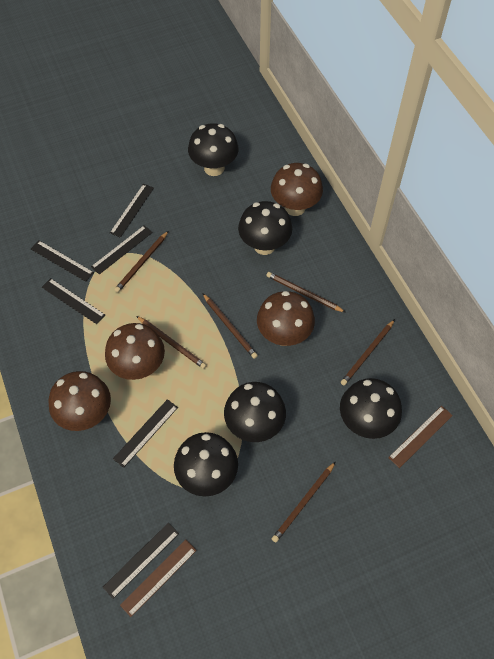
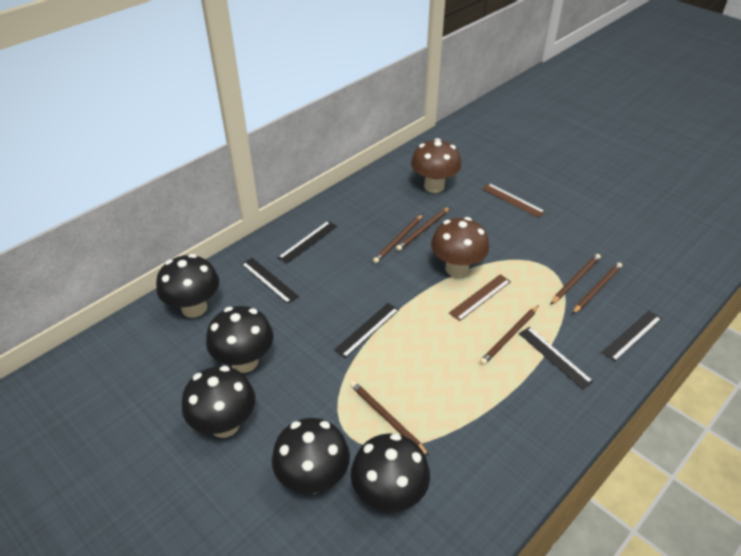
black ruler: [31,241,94,282] [42,278,105,324] [91,225,153,274] [103,523,179,599] [110,184,154,238] [113,399,178,468] = 6 -> [241,258,299,304] [278,221,337,264] [334,303,399,358] [519,327,594,389] [602,311,662,362] = 5
brown mushroom: [49,371,111,431] [105,323,165,380] [257,291,315,346] [271,163,323,216] = 4 -> [411,138,461,193] [431,217,489,277] = 2

